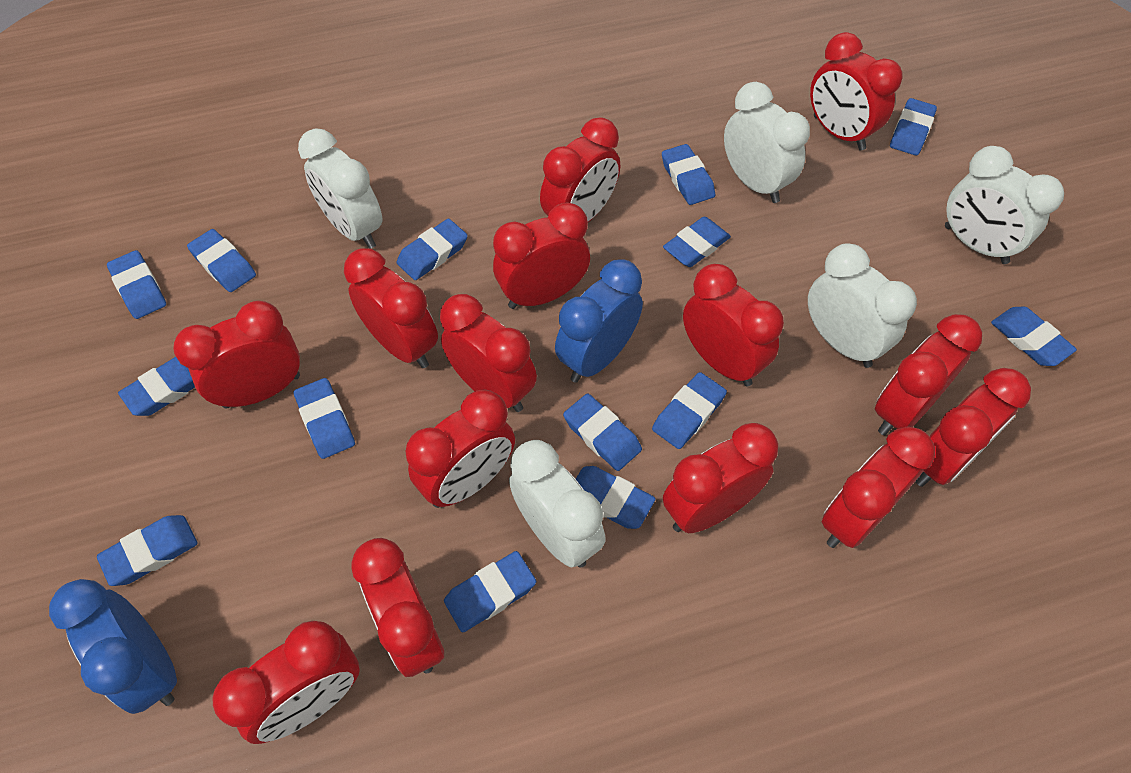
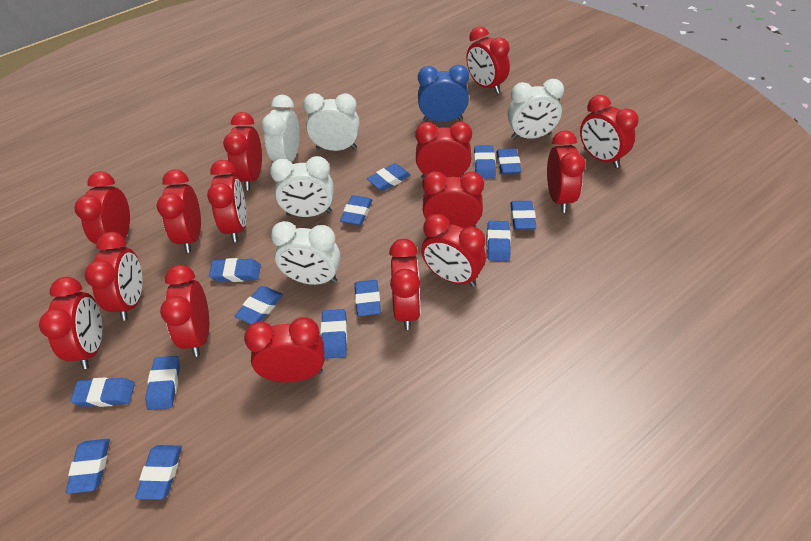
blue clock: [49,579,177,714] [555,259,643,383] = 2 -> [418,65,469,122] = 1
red clock: [173,301,300,409] [213,621,360,744] [344,248,438,368] [352,538,444,677] [405,389,515,508] [440,294,537,412] [493,202,590,309] [540,117,620,222] [663,423,778,533] [683,264,784,386] [810,32,903,150] [822,426,935,548] [875,314,982,435] [915,368,1031,487] = 14 -> [39,277,102,369] [74,171,130,244] [84,232,142,321] [157,170,201,253] [160,265,209,357] [207,160,246,242] [223,112,262,190] [244,317,324,382] [389,239,421,330] [415,122,472,179] [421,214,486,287] [423,171,484,228] [466,27,510,94] [547,130,586,213] [580,95,639,168] = 15

